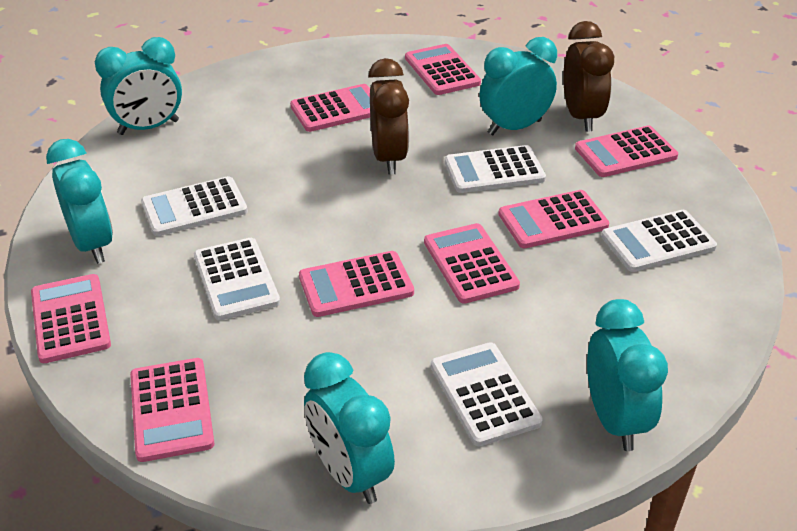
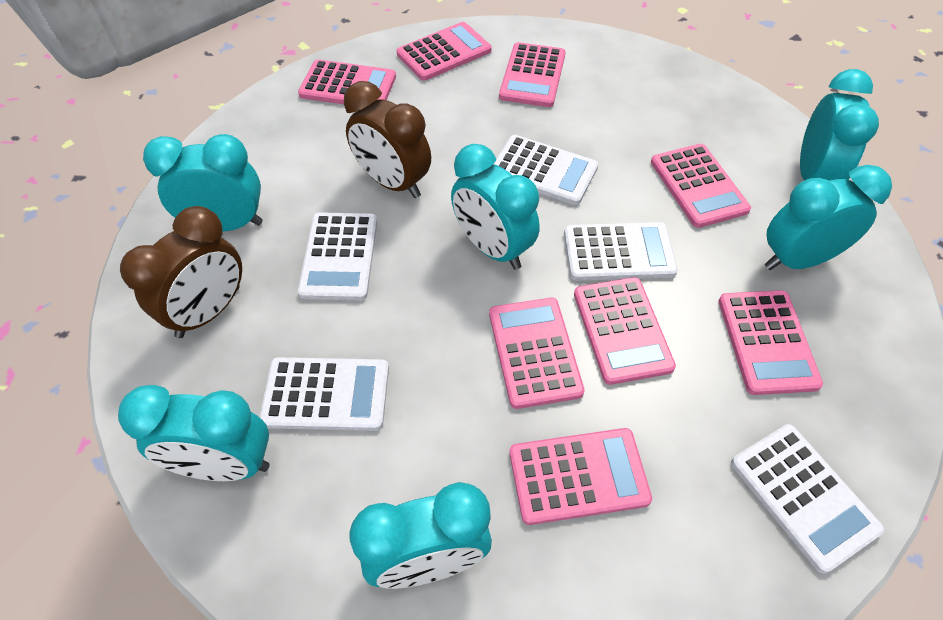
turquoise clock: [46,139,113,264] [95,37,182,135] [304,352,395,504] [479,37,557,136] [587,299,668,451] = 5 -> [118,385,269,481] [143,134,263,231] [350,482,492,589] [451,144,540,270] [765,165,892,270] [800,69,879,181] = 6

